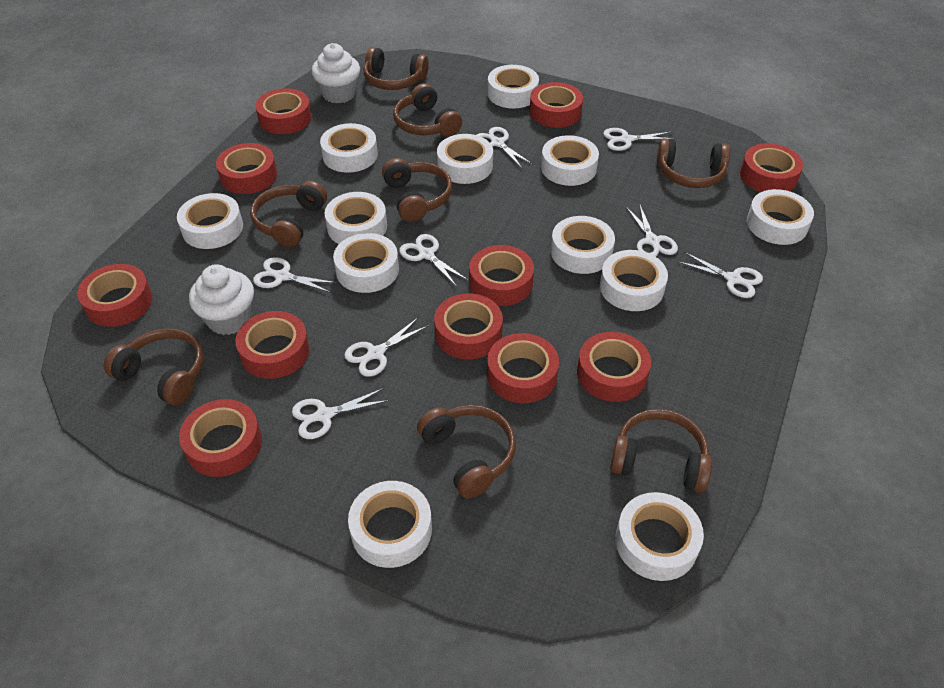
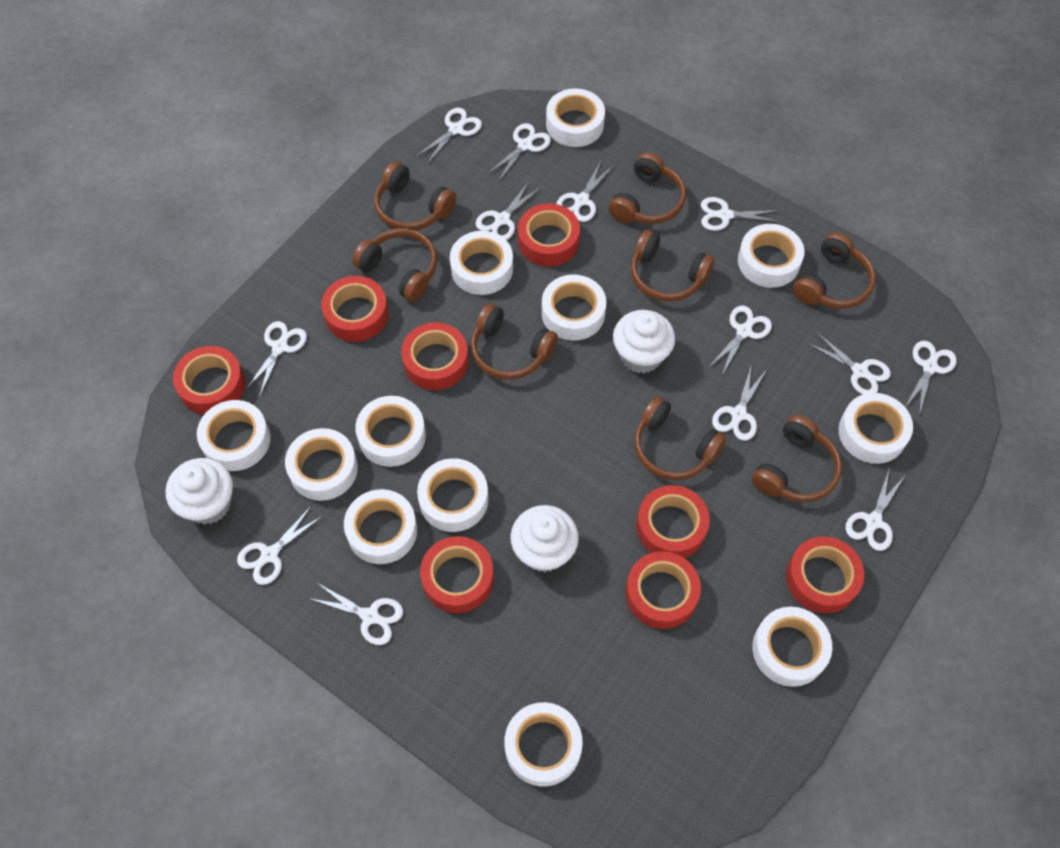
red tape: [77,264,153,327] [179,399,262,477] [216,143,277,194] [235,311,310,379] [255,88,312,134] [434,293,503,359] [469,245,534,306] [487,333,559,403] [530,82,583,128] [577,332,651,402] [740,143,803,192] = 11 -> [173,346,245,414] [321,276,389,342] [401,322,469,390] [420,536,494,613] [518,203,580,266] [625,551,701,629] [636,485,710,558] [786,536,864,613] = 8
white cupcake: [189,264,254,335] [312,43,360,103] = 2 -> [165,458,233,524] [510,505,579,572] [613,310,675,374] = 3
white scissors: [253,257,338,293] [292,388,389,439] [344,318,428,377] [399,234,468,287] [476,127,533,168] [603,128,676,151] [626,204,678,257] [679,252,763,298] = 8 -> [237,506,322,585] [245,321,307,395] [309,584,403,645] [417,108,482,164] [476,182,541,240] [487,123,551,181] [556,161,614,222] [701,197,781,231] [708,306,772,375] [712,364,767,440] [807,332,891,395] [846,470,904,551] [905,341,957,415] = 13

